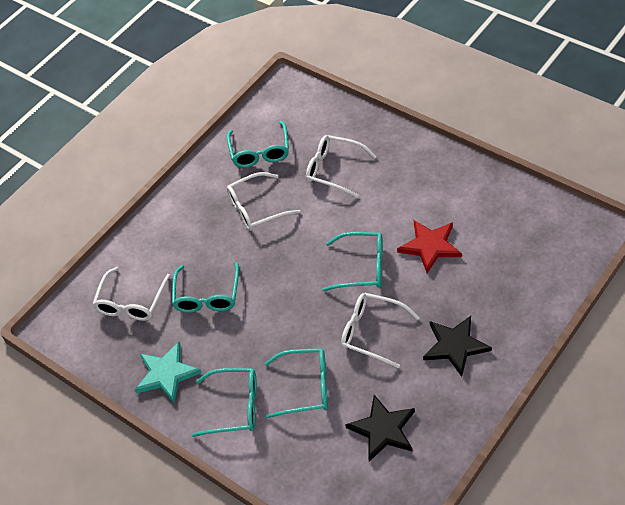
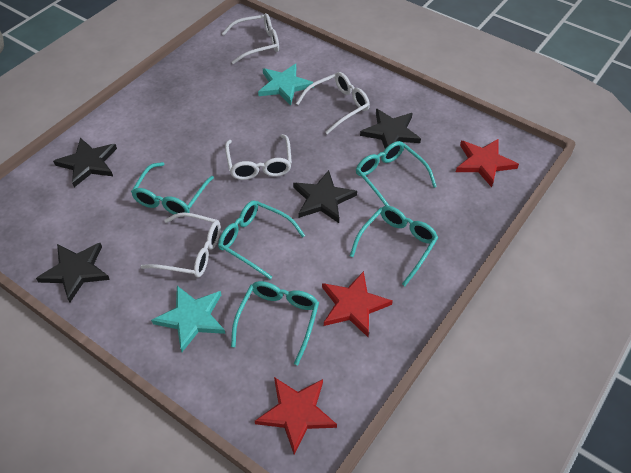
black star: [345,395,415,461] [423,316,492,377] = 2 -> [36,243,110,303] [53,138,117,187] [293,170,357,223] [360,109,421,149] = 4
red star: [397,220,462,273] = 1 -> [255,377,337,454] [322,271,393,337] [456,139,519,187] = 3
turquoise star: [135,342,202,403] = 1 -> [151,286,225,352] [258,64,314,105] = 2

